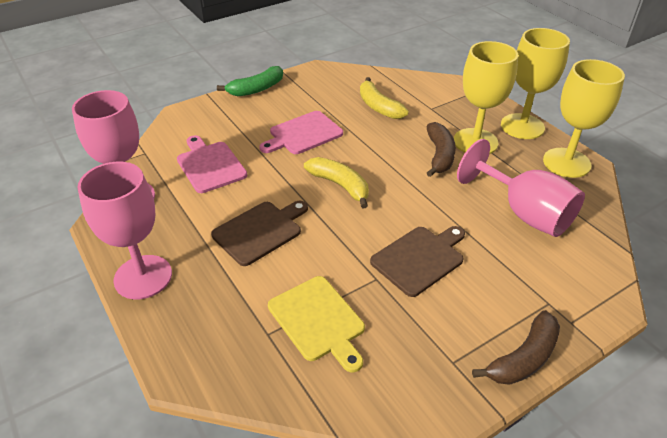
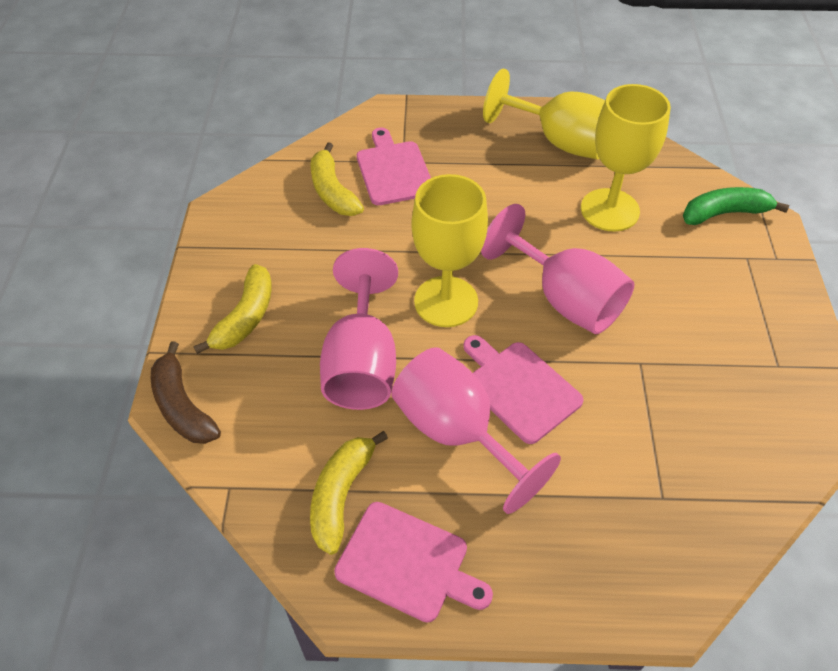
brown banana: [426,122,456,177] [472,310,560,385] = 2 -> [151,341,221,444] = 1
brown cutting board: [211,201,308,266] [370,226,465,297] = 2 -> none = 0
pink cutting board: [177,135,247,193] [259,111,343,154] = 2 -> [334,502,493,622] [357,128,431,205] [463,335,584,444] = 3
yellow banana: [304,157,369,209] [360,77,409,119] = 2 -> [193,264,272,354] [310,143,364,216] [310,431,388,555] = 3
yellow cutting board: [268,276,365,372] = 1 -> none = 0

